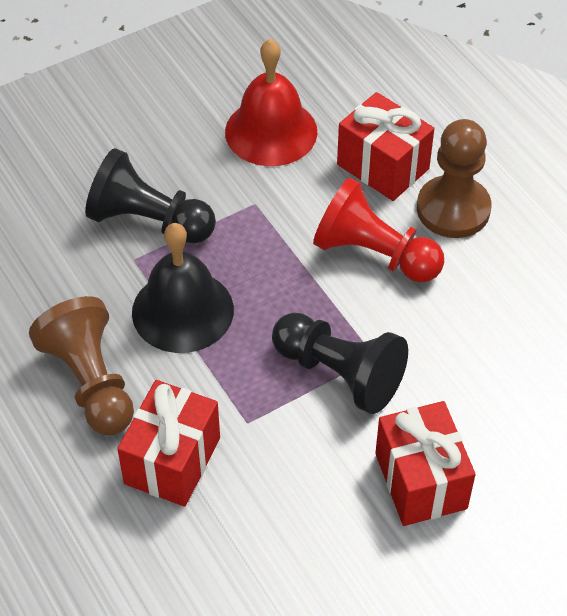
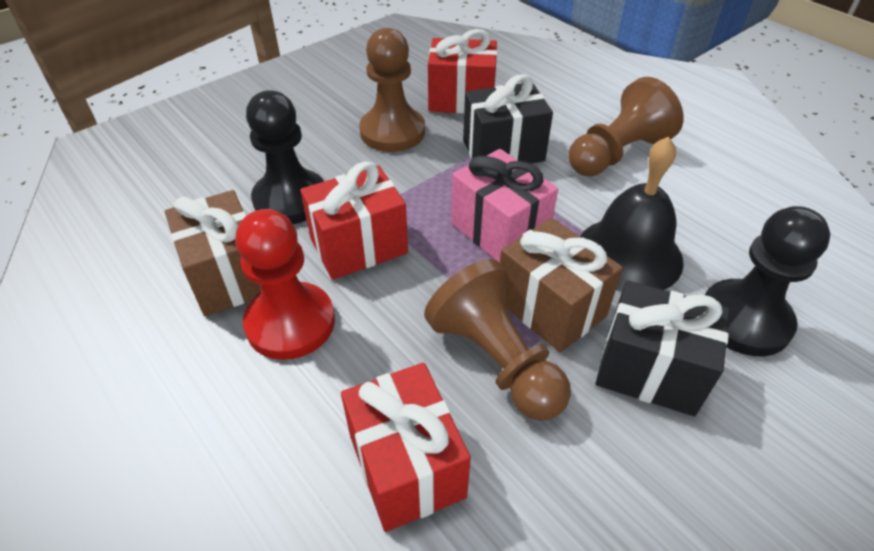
black gift: none = 0 -> [463,74,553,164] [596,280,729,416] = 2
brown gift: none = 0 -> [165,190,261,317] [500,218,623,353] = 2
brown pawn: [29,296,134,435] [417,119,491,238] = 2 -> [359,28,425,152] [424,259,571,421] [568,77,684,176] = 3
pink gift: none = 0 -> [451,149,558,263] = 1
red bell: [225,39,317,166] = 1 -> none = 0

